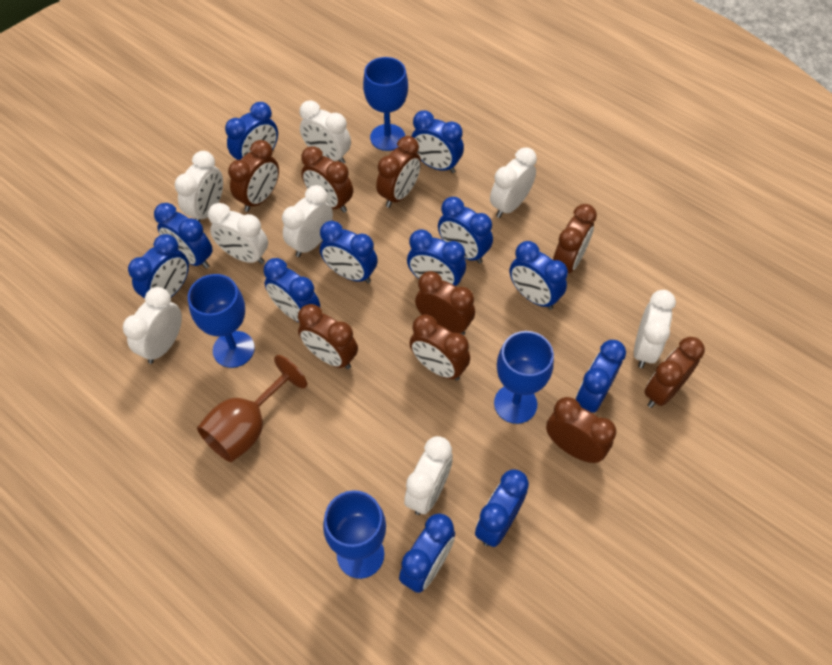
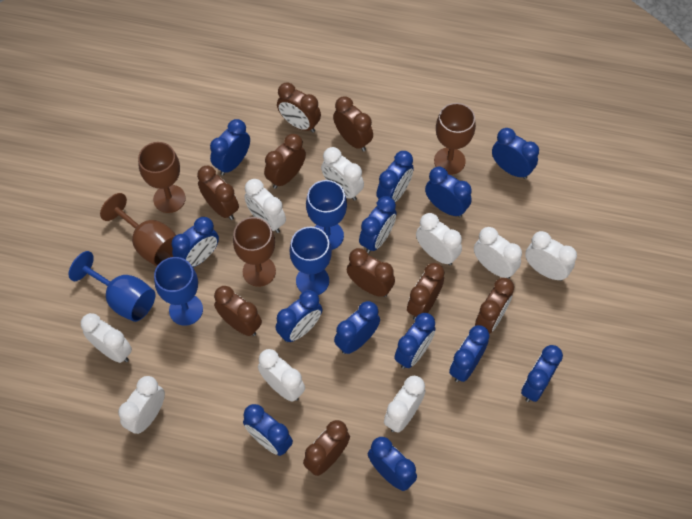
blue clock: [128,234,189,298] [154,203,213,269] [225,102,278,160] [264,258,320,322] [320,221,378,283] [399,513,455,593] [407,229,466,287] [412,110,464,173] [438,197,493,264] [475,469,529,547] [510,241,568,310] [576,340,626,413] = 12 -> [172,217,219,267] [210,119,250,176] [243,404,293,456] [276,290,322,342] [334,301,380,354] [359,196,397,253] [368,437,417,491] [376,151,414,202] [394,313,436,369] [425,167,472,218] [449,325,490,382] [492,128,539,179] [521,345,563,402] = 13
brown goblet: [197,355,307,462] = 1 -> [100,193,176,266] [138,142,186,213] [233,217,276,287] [434,103,476,175] = 4
white clock: [123,287,182,364] [175,151,223,222] [208,203,268,264] [282,185,333,257] [300,101,351,164] [404,436,453,515] [490,147,537,218] [634,290,676,368] = 8 -> [81,313,132,363] [118,376,165,434] [244,179,286,233] [258,349,305,402] [321,147,364,201] [384,376,425,433] [416,213,462,265] [474,227,522,279] [525,231,577,281] = 9

